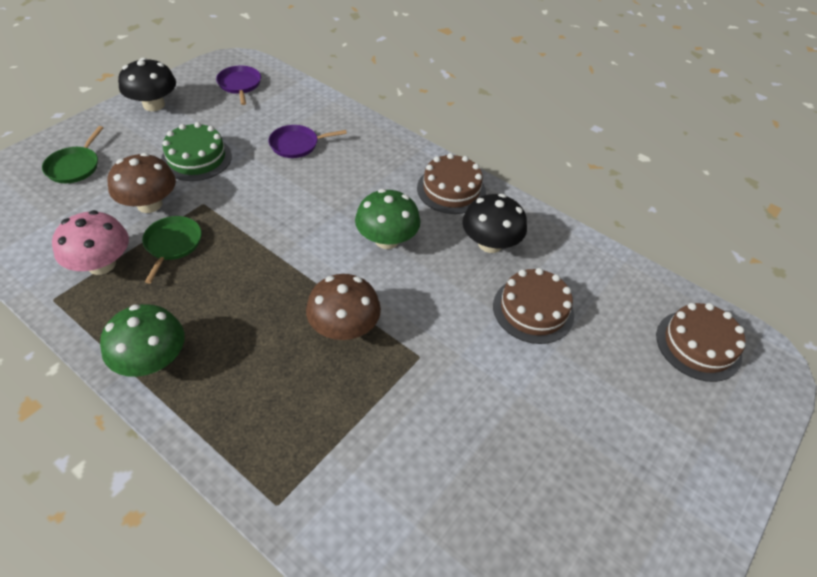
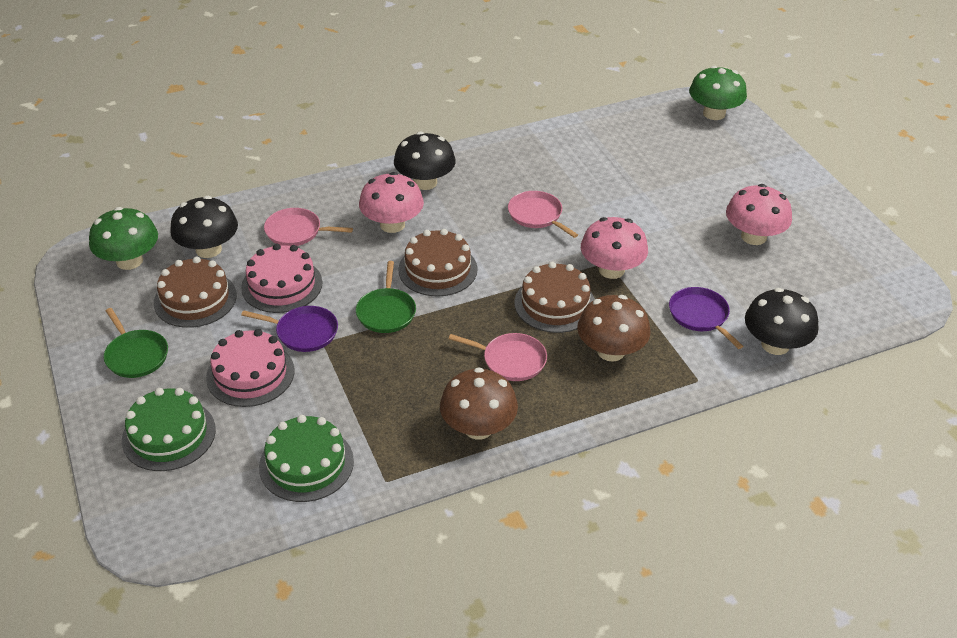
black mushroom: [118,58,176,111] [462,194,527,253] = 2 -> [170,196,238,258] [394,132,456,190] [745,288,819,355] = 3
green cake: [161,122,232,181] = 1 -> [122,388,216,471] [259,415,354,502] = 2
pink cake: none = 0 -> [206,329,294,407] [241,244,322,313] = 2
pink mushroom: [52,210,129,275] = 1 -> [359,172,424,233] [581,217,648,279] [726,184,792,245] = 3
pink pan: none = 0 -> [264,208,353,246] [449,333,547,381] [508,191,578,238] = 3

